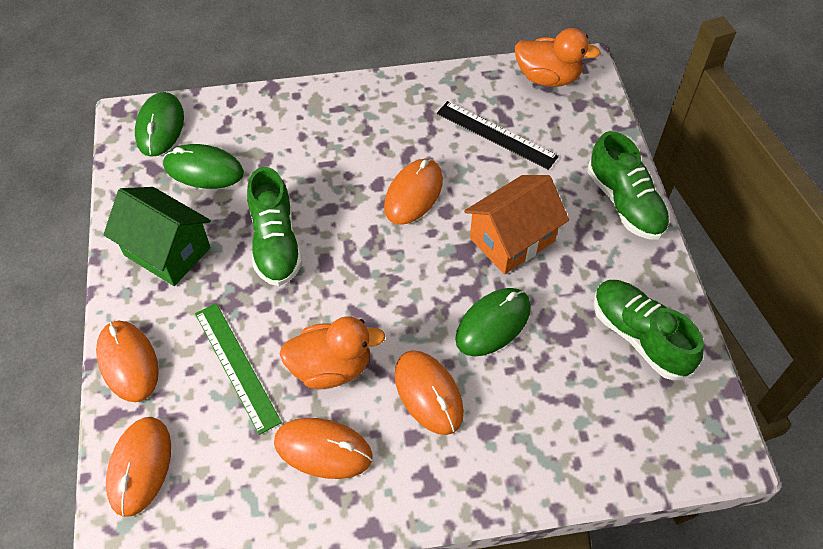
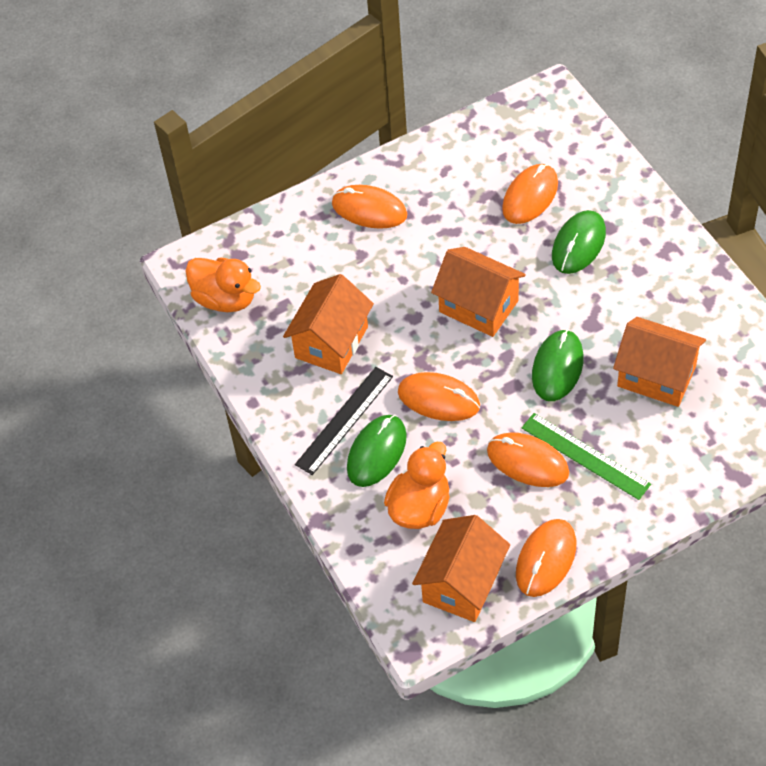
green house: [104,187,211,286] = 1 -> none = 0
green shoe: [247,167,302,286] [588,131,670,240] [594,280,704,380] = 3 -> none = 0
orange house: [464,175,569,274] = 1 -> [283,274,374,374] [412,515,510,622] [431,247,526,337] [613,317,706,407] = 4

